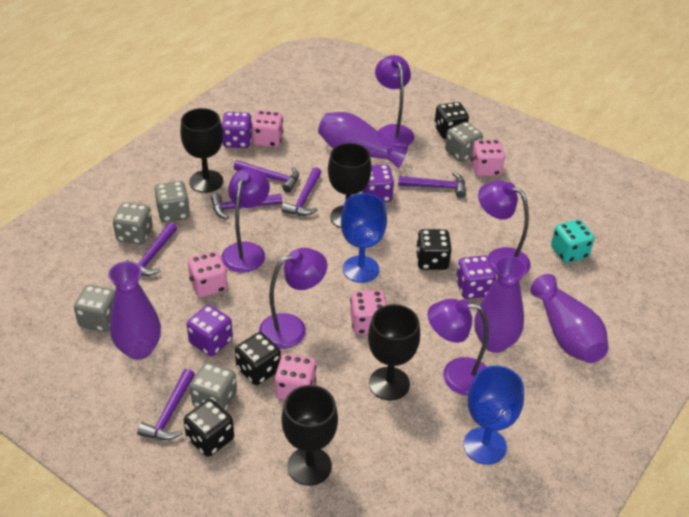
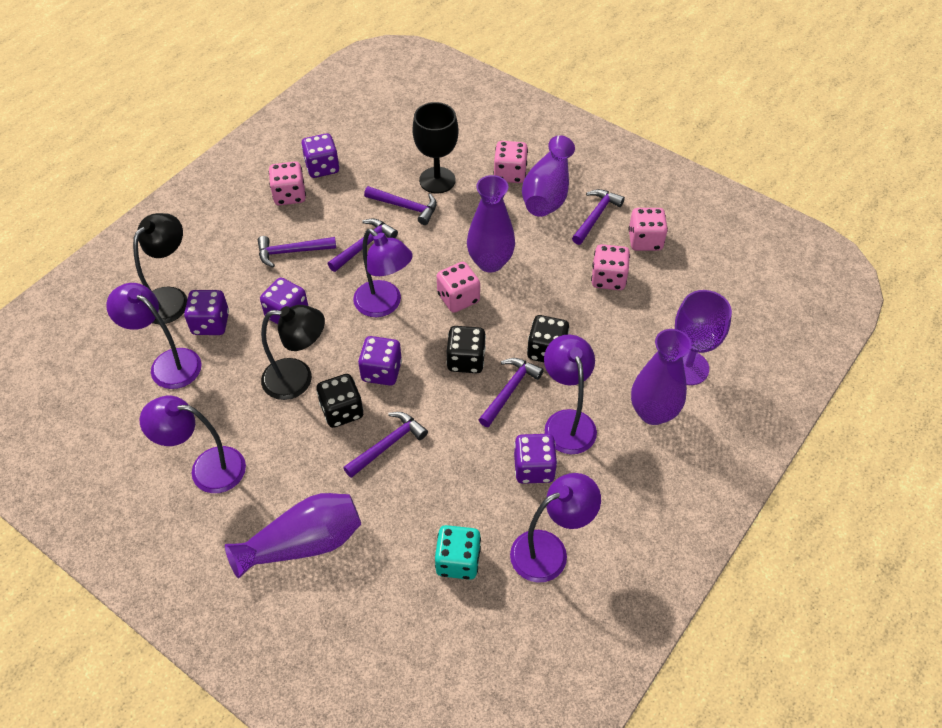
black dice: [184,399,234,457] [235,332,281,385] [416,229,452,270] [434,102,469,139] = 4 -> [316,374,363,428] [446,326,486,373] [527,315,570,362] = 3
black goblet: [180,108,223,193] [281,385,338,486] [328,143,372,228] [368,304,420,401] = 4 -> [412,102,458,193] = 1
black lamp: none = 0 -> [133,213,187,324] [261,305,325,400] = 2
blue goblet: [341,193,387,283] [463,366,524,465] = 2 -> none = 0
grey dice: [74,285,115,332] [113,202,153,245] [154,181,190,222] [190,362,237,411] [445,122,483,162] = 5 -> none = 0
purple dice: [187,305,233,356] [222,112,252,148] [362,164,394,202] [456,255,496,299] = 4 -> [184,290,229,335] [260,278,308,324] [301,134,339,178] [358,336,402,386] [514,434,557,484] = 5
purple goblet: none = 0 -> [675,290,732,385] = 1

